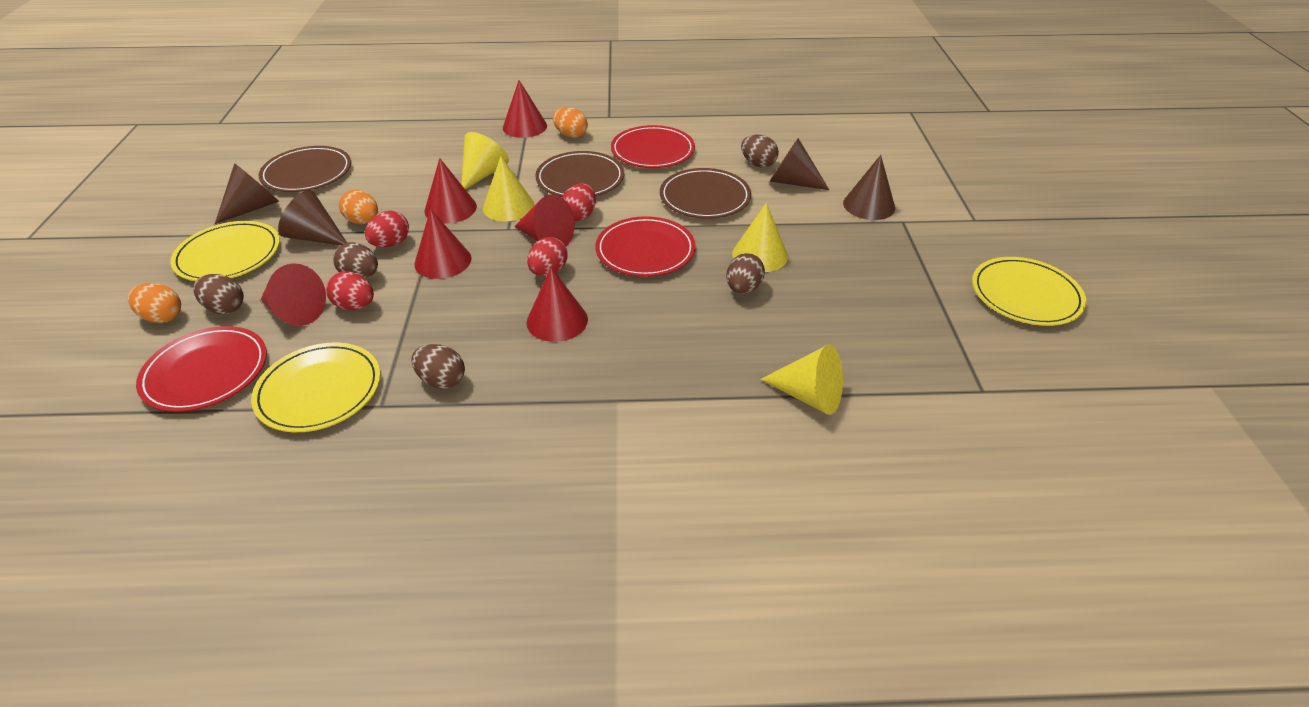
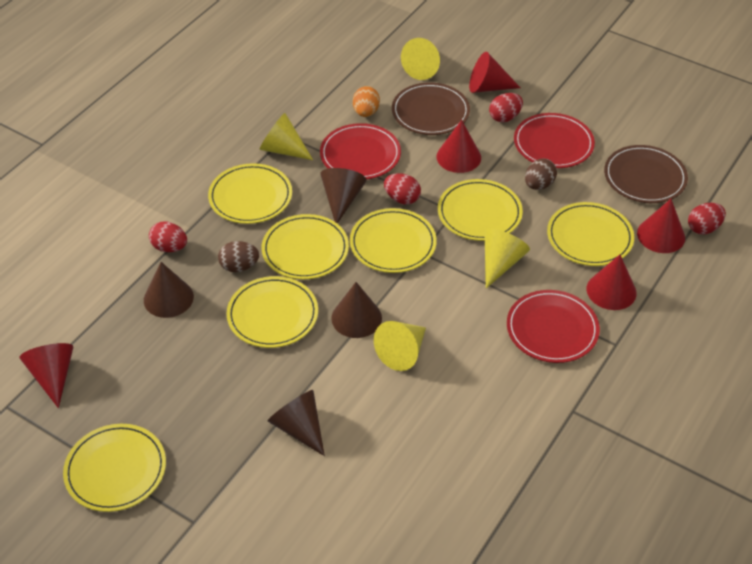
brown egg: [193,274,244,314] [333,242,378,278] [411,344,465,389] [726,253,765,294] [741,135,779,167] = 5 -> [218,241,259,272] [525,159,557,190] = 2
brown plate: [259,146,351,192] [535,151,624,197] [660,168,751,219] = 3 -> [392,82,470,135] [604,145,688,203] = 2
orange egg: [128,283,181,323] [339,190,378,224] [553,107,588,138] = 3 -> [353,86,380,117] = 1
red cone: [261,263,326,326] [414,209,471,279] [425,158,477,224] [503,80,547,138] [514,194,575,247] [527,267,588,342] = 6 -> [19,343,73,408] [436,120,481,173] [469,52,520,93] [587,255,636,310] [637,199,685,253] = 5
yellow plate: [170,221,280,281] [251,342,380,432] [972,257,1087,326] = 3 -> [63,424,166,512] [208,163,292,224] [227,276,318,348] [262,214,349,280] [350,208,437,273] [438,179,523,241] [547,202,634,266] = 7

